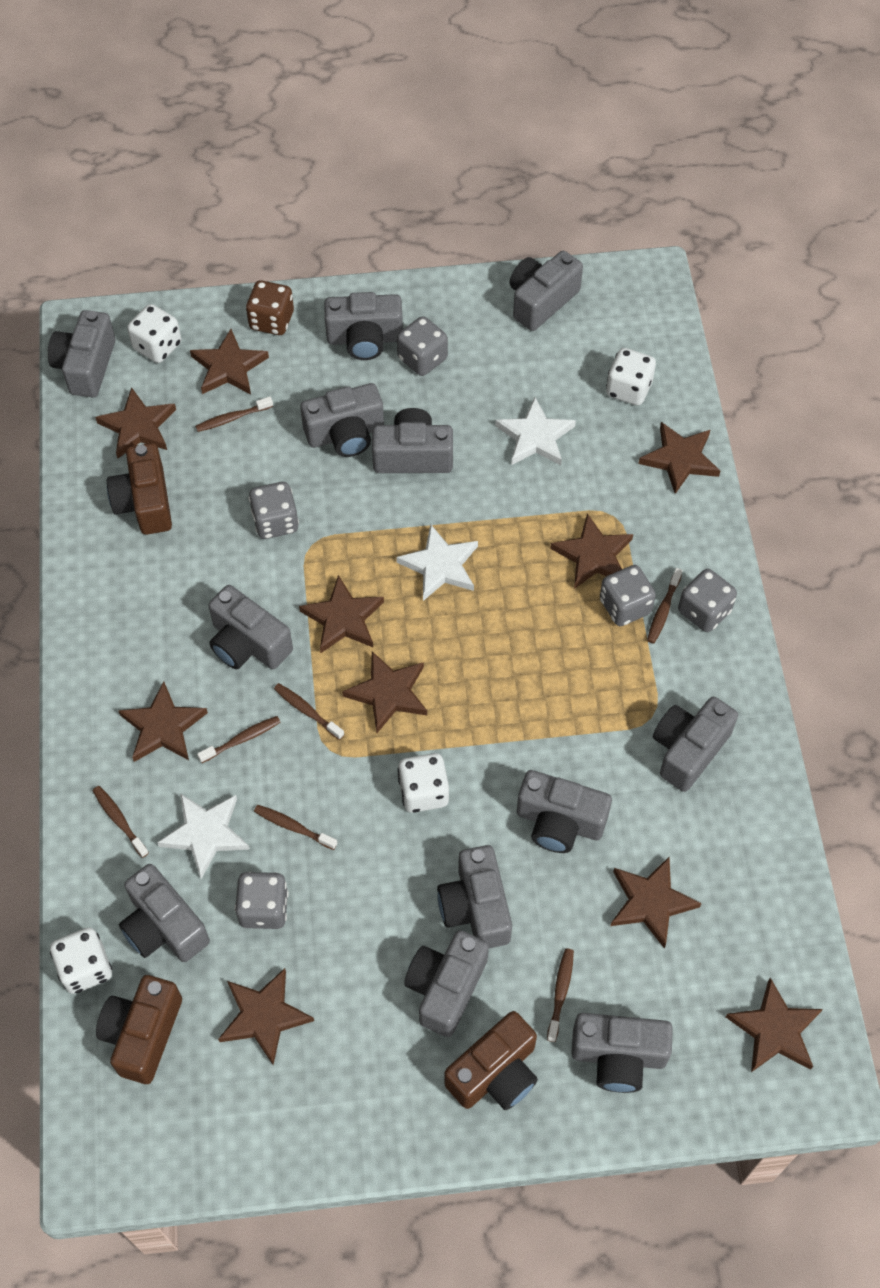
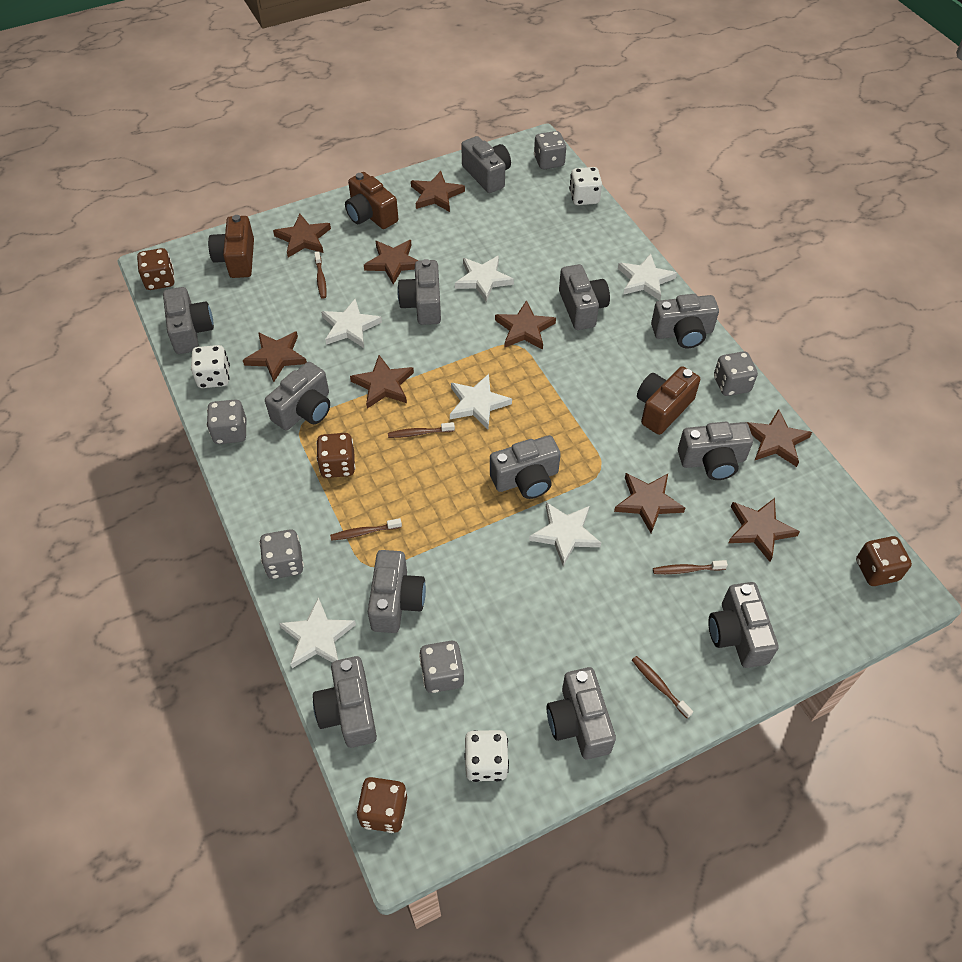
brown dice: [246,280,294,335] = 1 -> [137,248,175,290] [316,433,355,478] [356,777,407,833] [856,536,912,586] = 4
brown star: [95,387,176,458] [118,681,208,762] [190,329,269,395] [218,968,314,1065] [299,575,384,653] [342,651,427,733] [550,514,633,589] [610,857,702,949] [638,422,720,494] [726,978,823,1072] = 10 -> [243,331,307,382] [273,214,331,258] [350,355,414,409] [364,240,418,285] [411,171,465,212] [495,300,556,350] [614,473,685,533] [728,498,800,562] [746,409,812,467] = 9
brown toothbrush: [92,786,149,858] [195,396,273,432] [197,716,280,763] [254,805,337,850] [274,683,344,740] [547,948,574,1042] [647,568,683,643] = 7 -> [314,251,327,298] [330,518,402,541] [388,422,455,438] [632,656,693,718] [653,560,728,574] = 5
white dice: [50,927,112,994] [127,304,181,363] [398,753,449,813] [606,348,656,405] = 4 -> [191,345,230,388] [464,730,509,782] [569,167,602,205] = 3
white star: [157,793,250,879] [396,524,478,601] [495,397,576,465] = 3 -> [279,597,356,668] [321,299,382,348] [450,374,512,429] [455,256,514,302] [529,502,601,566] [618,254,677,300] = 6

